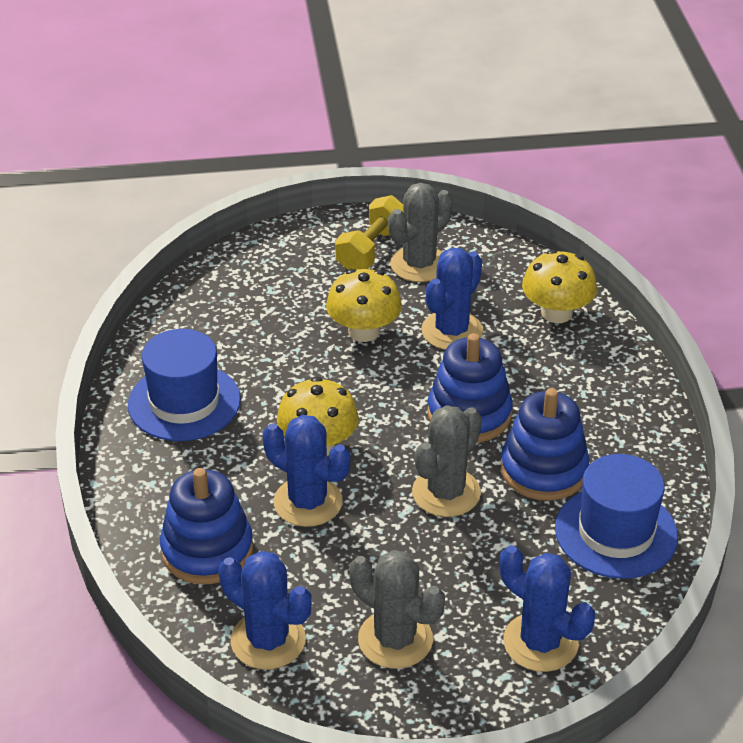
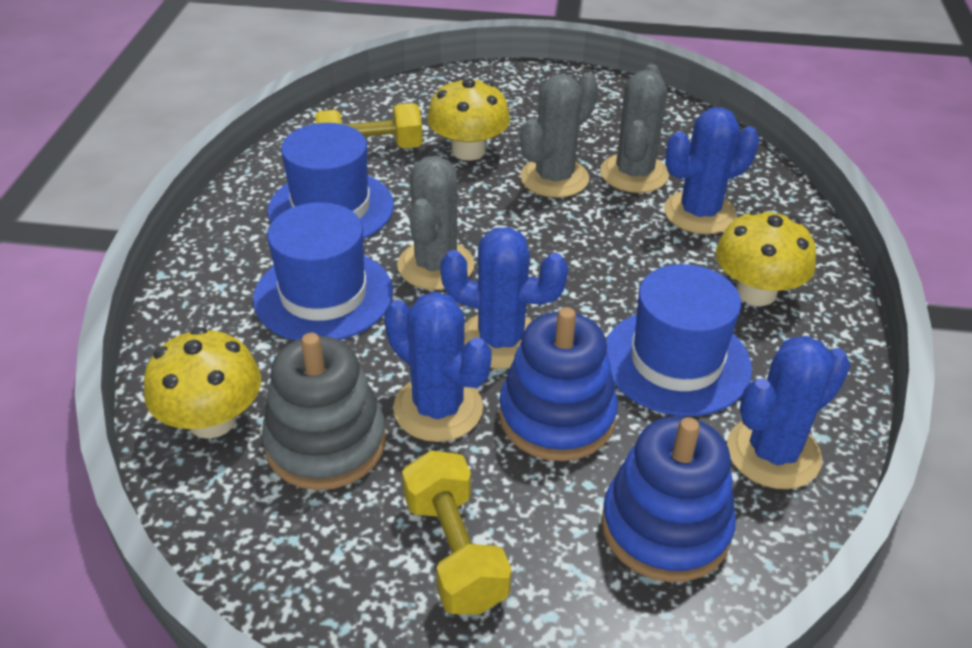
blue hat: [128,329,241,441] [555,454,678,579] = 2 -> [253,202,393,341] [268,123,394,239] [606,264,752,416] = 3
blue stacking toy: [160,468,253,584] [428,333,513,443] [501,388,589,501] = 3 -> [499,307,618,461] [601,416,736,582] = 2
grey stacking toy: none = 0 -> [262,333,386,490] = 1
yellow dumbbell: [335,195,403,270] = 1 -> [315,103,423,148] [402,450,511,615] = 2

